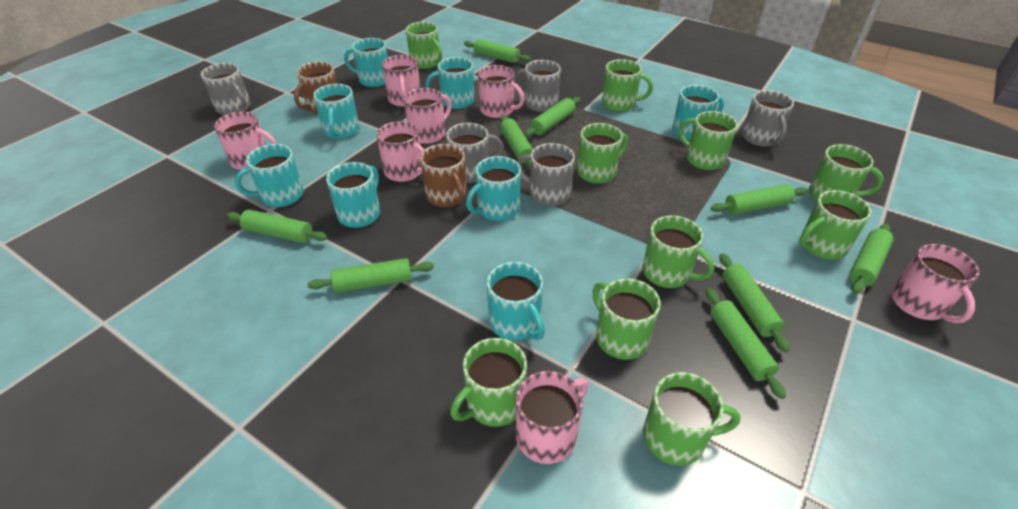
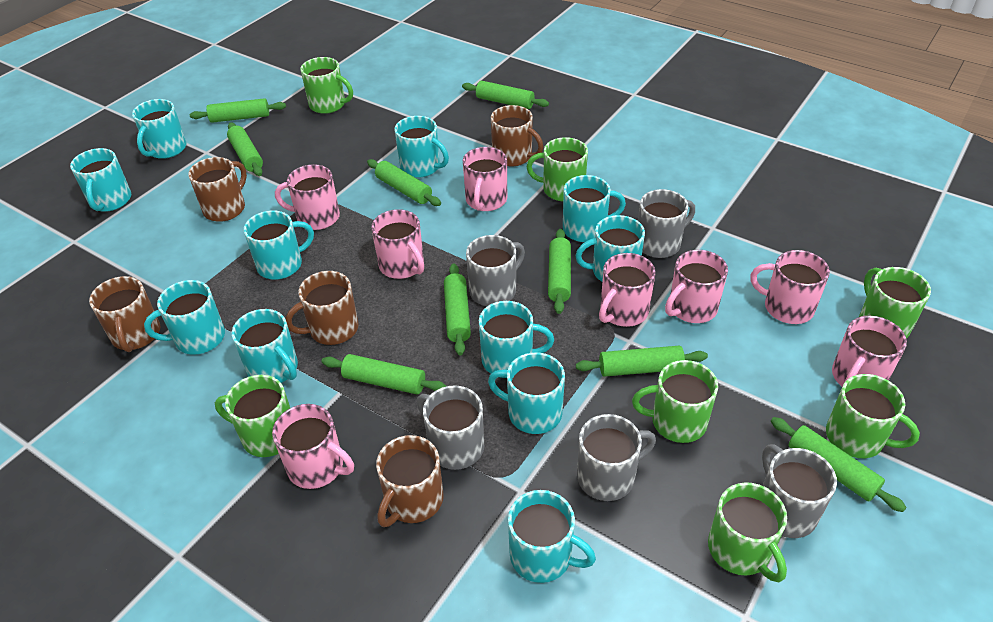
brown mug: [294,62,337,114] [420,144,467,207] = 2 -> [89,276,160,352] [188,157,247,222] [285,271,358,345] [376,435,443,527] [491,105,543,166] = 5
green mug: [406,22,442,69] [450,338,527,427] [577,123,628,184] [593,279,661,360] [602,59,653,112] [642,215,714,288] [643,372,741,466] [679,111,738,170] [799,190,871,260] [809,144,884,201] = 10 -> [215,375,290,457] [301,57,353,114] [527,137,588,201] [632,360,718,443] [708,482,787,582] [826,374,920,458] [859,267,931,339] = 7
pink mug: [214,111,277,170] [376,121,425,182] [382,55,420,107] [404,88,452,144] [478,65,525,118] [516,371,588,464] [891,244,979,323] = 7 -> [272,404,354,489] [275,164,340,230] [371,209,424,279] [463,147,507,211] [599,253,655,327] [665,250,728,323] [750,250,830,324] [832,316,907,386] = 8
turquoise mug: [235,144,304,207] [313,84,359,139] [326,162,380,228] [344,38,388,87] [425,57,474,109] [466,156,521,221] [487,262,545,341] [672,85,724,140] = 8 -> [70,148,131,212] [132,99,186,159] [144,280,225,355] [232,309,298,383] [244,211,314,279] [394,116,449,178] [479,301,554,378] [488,352,565,434] [508,490,596,583] [563,175,626,242] [575,215,645,282] = 11

